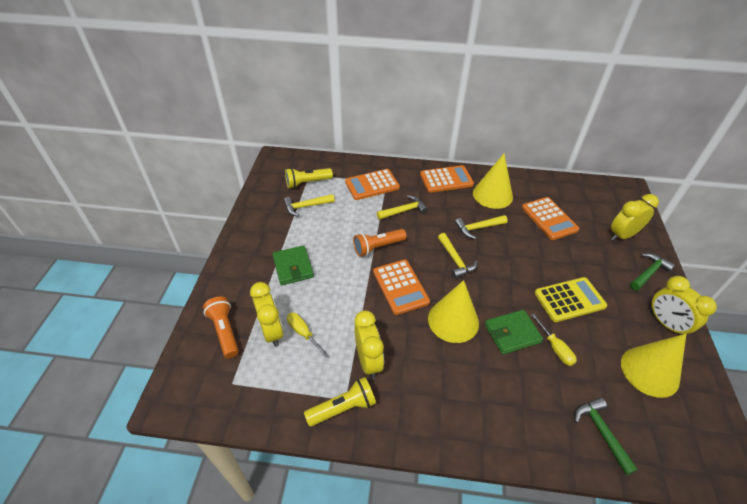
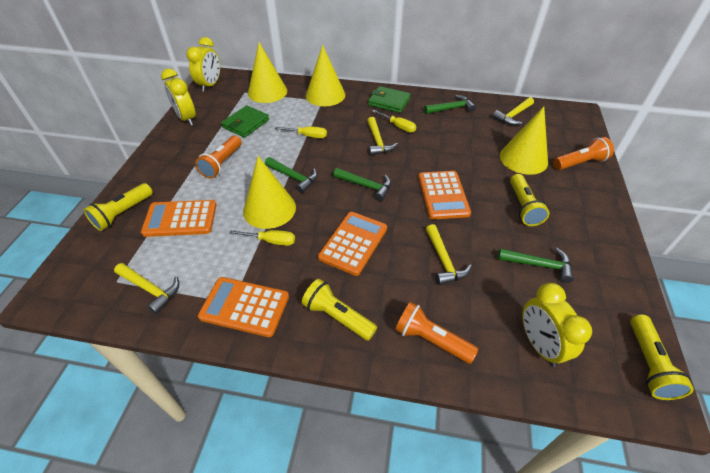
green hammer: [575,397,638,475] [630,253,675,291] = 2 -> [265,157,317,193] [333,168,391,201] [424,95,476,114] [498,248,574,283] = 4
orange flashlight: [203,297,239,358] [353,229,407,257] = 2 -> [195,135,242,178] [395,302,478,364] [553,137,614,170] = 3
yellow calculator: [535,277,607,322] = 1 -> none = 0
yellow clock: [250,282,283,347] [354,310,384,379] [611,194,659,241] [650,276,717,335] = 4 -> [161,68,196,126] [186,37,220,92] [522,283,592,367] = 3
yellow cone: [428,280,479,343] [473,154,513,209] [621,334,686,398] = 3 -> [243,156,296,229] [248,42,287,103] [306,45,345,106] [500,106,548,175] = 4
yellow flashlight: [285,168,333,188] [304,377,376,427] = 2 -> [83,183,153,231] [302,279,377,341] [510,174,550,226] [630,315,694,400] = 4
yellow screwdriver: [287,313,328,358] [531,314,577,366] = 2 -> [229,230,295,246] [275,126,327,138] [372,110,416,133] = 3

